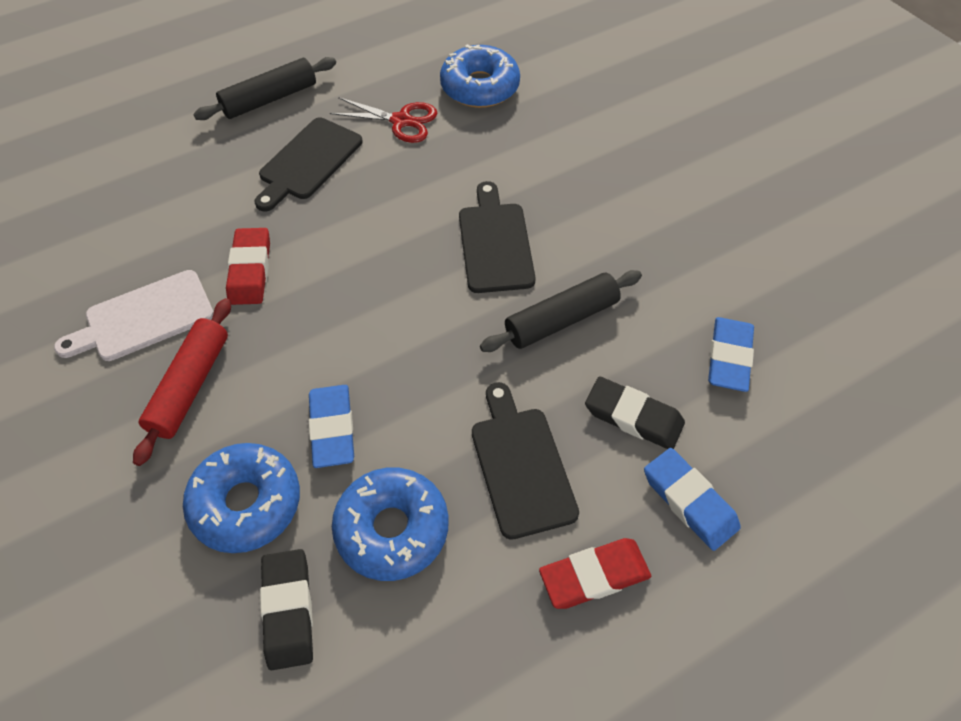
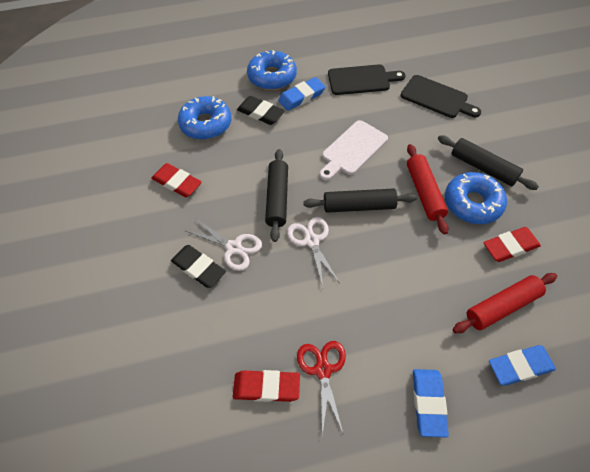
black cutting board: [255,118,363,212] [459,181,536,293] [472,382,579,540] = 3 -> [328,64,406,95] [401,75,481,118] = 2
black rolling pin: [193,57,336,120] [480,270,642,352] = 2 -> [265,149,288,242] [303,189,417,213] [438,135,539,190] = 3
red eraser: [226,228,270,305] [539,538,651,609] = 2 -> [151,163,202,197] [233,370,300,402] [483,227,541,262] = 3
red rolling pin: [133,298,231,466] = 1 -> [407,144,448,235] [453,273,557,333] = 2
white scissors: none = 0 -> [186,218,262,271] [287,217,339,287] = 2

